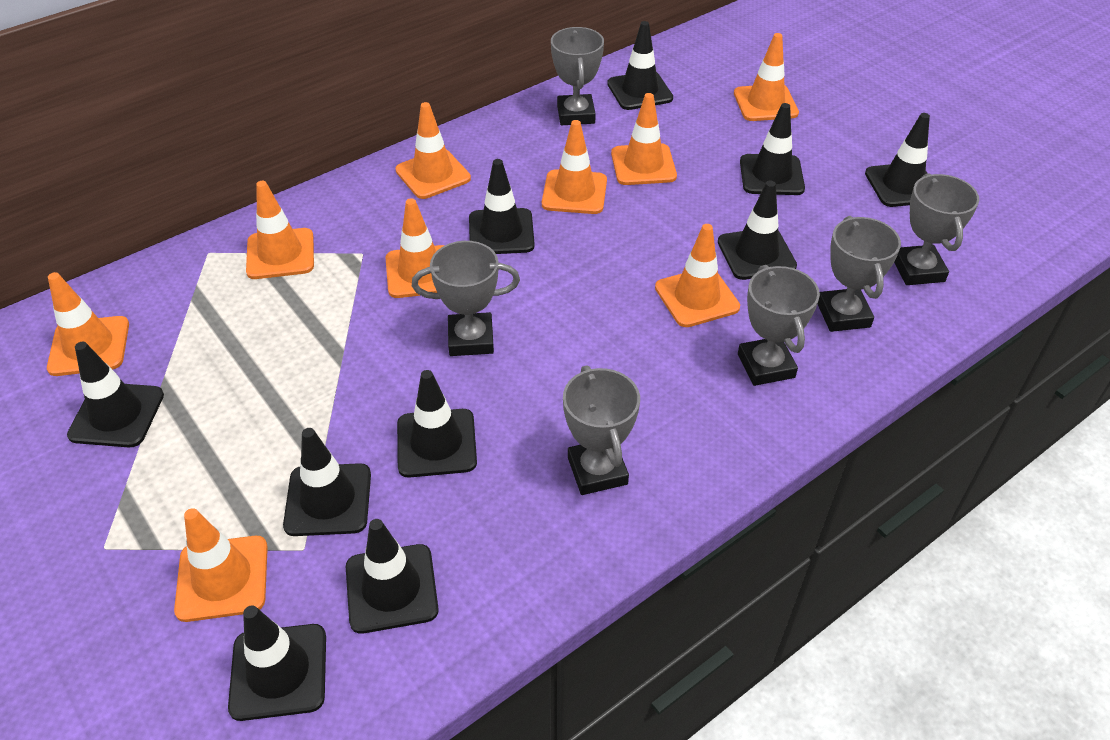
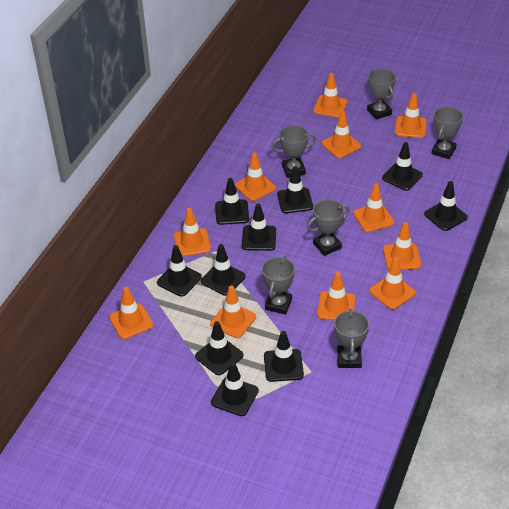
orange traffic cone: [47,272,129,376] [174,508,268,622] [246,181,314,279] [385,198,445,298] [395,102,471,199] [542,120,607,214] [611,93,677,185] [655,224,740,327] [734,33,799,121] = 9 -> [109,287,154,339] [174,208,211,257] [210,286,256,338] [235,153,276,201] [313,73,347,118] [317,272,355,320] [322,111,361,158] [353,183,394,232] [369,257,416,310] [383,222,421,270] [395,93,427,138] = 11

